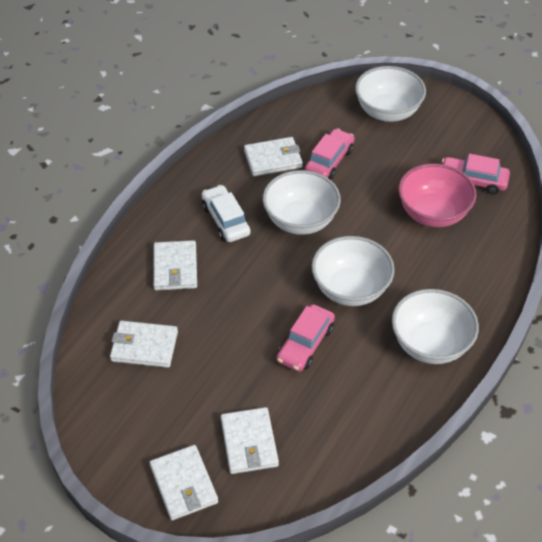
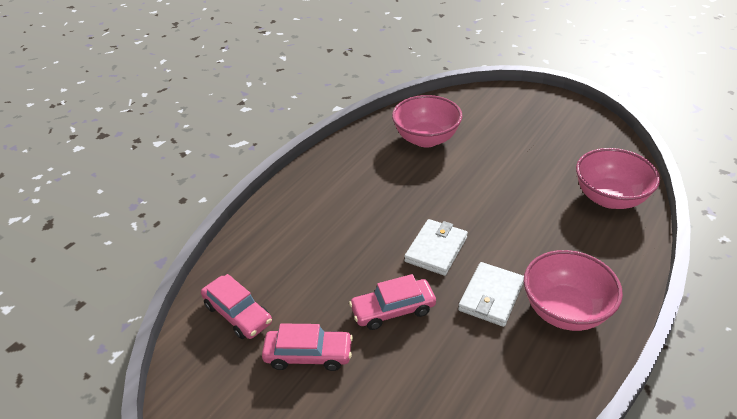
pink bowl: [398,163,477,227] = 1 -> [392,95,462,148] [524,250,623,331] [576,148,660,209] = 3
white bowl: [263,170,341,235] [312,236,395,306] [355,66,426,122] [392,289,479,364] = 4 -> none = 0
white car: [202,185,250,242] = 1 -> none = 0
white wallet: [110,321,178,368] [150,445,218,520] [153,240,197,290] [221,407,279,474] [244,137,303,176] = 5 -> [404,219,468,276] [458,262,524,327] = 2

